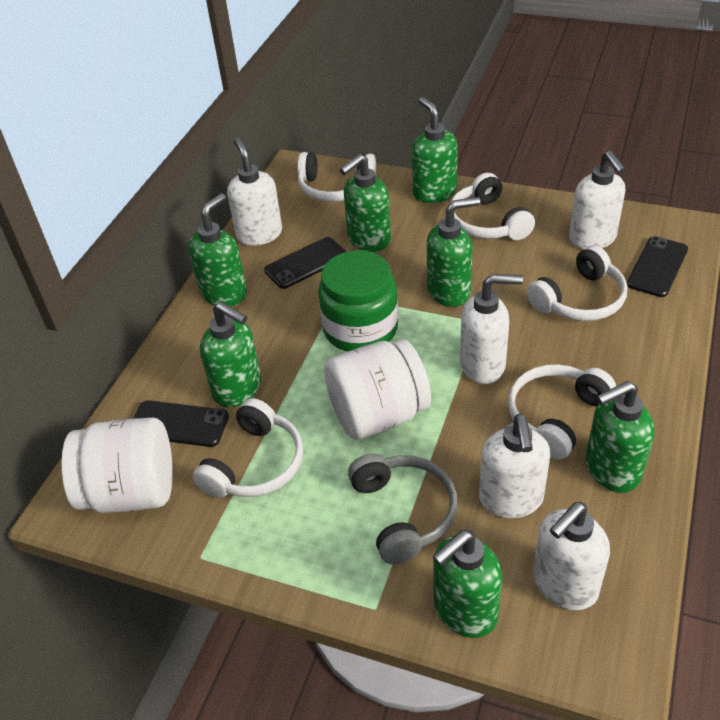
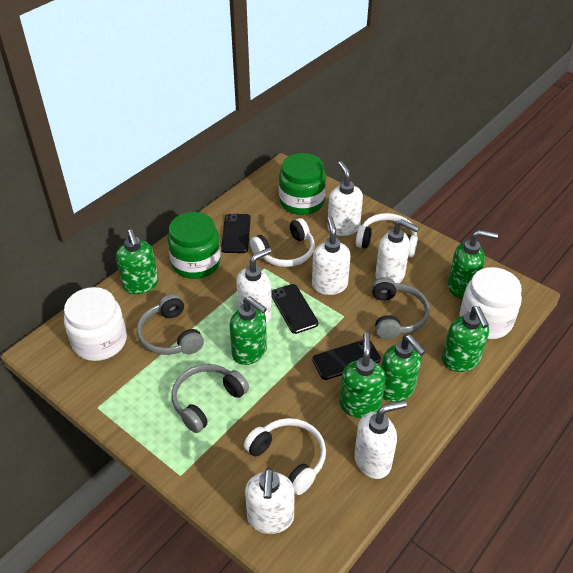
green jar: [318,250,398,352] = 1 -> [167,212,221,279] [279,153,326,215] = 2
green soap dispenser: [189,193,247,306] [200,302,261,407] [340,154,391,252] [412,97,458,203] [427,197,480,307] [433,530,502,638] [585,381,654,493] = 7 -> [116,229,159,294] [229,296,267,365] [340,333,386,418] [381,335,426,402] [442,306,489,372] [448,230,498,299] = 6
grey headphones: [348,453,457,564] = 1 -> [137,294,204,355] [171,364,249,433] [372,277,430,339] = 3
white headphones: [193,398,303,498] [297,152,376,202] [450,173,535,240] [508,364,616,459] [527,245,627,321] = 5 -> [244,418,326,495] [250,218,315,267] [356,213,418,258] = 3
white soap dispenser: [227,137,282,246] [460,274,523,384] [479,414,550,518] [533,502,610,610] [569,151,626,249] = 5 -> [236,248,272,323] [245,468,295,534] [312,216,350,295] [327,161,363,236] [354,400,407,479] [375,219,419,283] = 6

